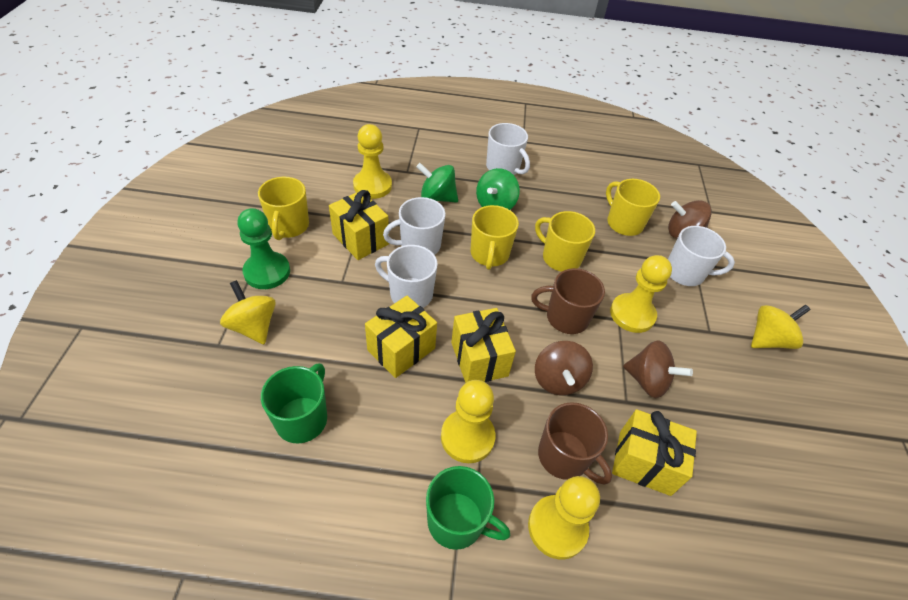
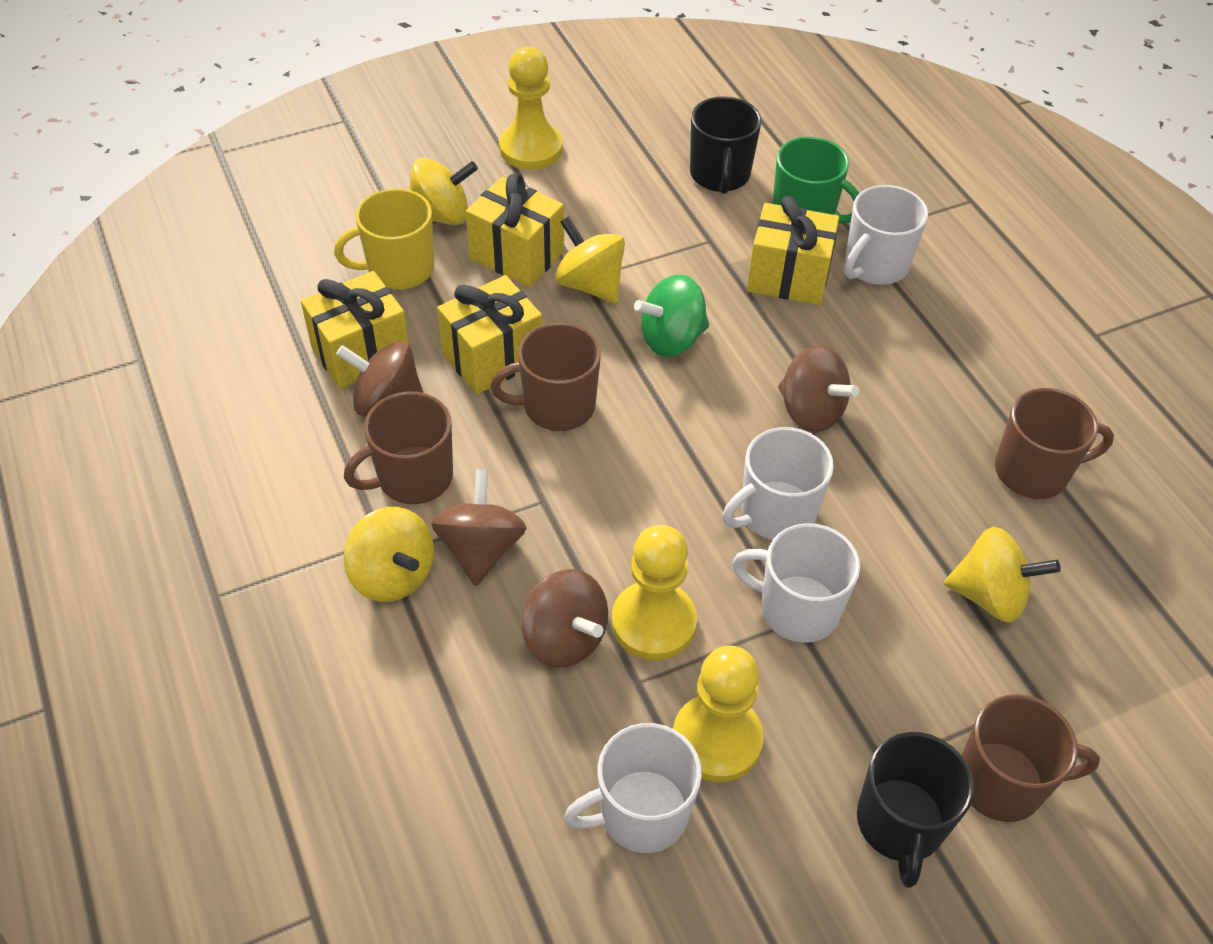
black mug: none = 0 -> [690,97,761,194] [857,732,974,888] = 2
brown mug: [531,268,605,334] [538,402,612,485] = 2 -> [344,391,453,504] [490,323,601,431] [962,694,1100,822] [995,388,1114,499] = 4
brown spinning top: [535,341,593,395] [623,340,693,398] [668,200,712,238] = 3 -> [336,341,423,417] [431,470,527,586] [521,569,608,668] [778,345,859,432] = 4
green mug: [261,363,327,444] [426,466,510,550] = 2 -> [773,137,859,223] = 1
green pawn: [237,208,290,289] = 1 -> none = 0
green spinning top: [416,163,458,203] [476,168,520,210] = 2 -> [634,274,709,357] = 1
yellow mug: [258,177,309,240] [471,205,519,270] [535,211,595,272] [606,179,660,236] = 4 -> [334,188,434,290] = 1
yellow pawn: [353,124,392,199] [441,380,496,463] [528,476,600,560] [610,255,672,333] = 4 -> [499,47,563,170] [612,525,697,660] [673,646,764,782] = 3
yellow spinning top: [220,280,276,344] [751,305,811,349] = 2 -> [343,507,434,602] [409,157,478,225] [555,216,625,304] [944,527,1061,623] = 4

